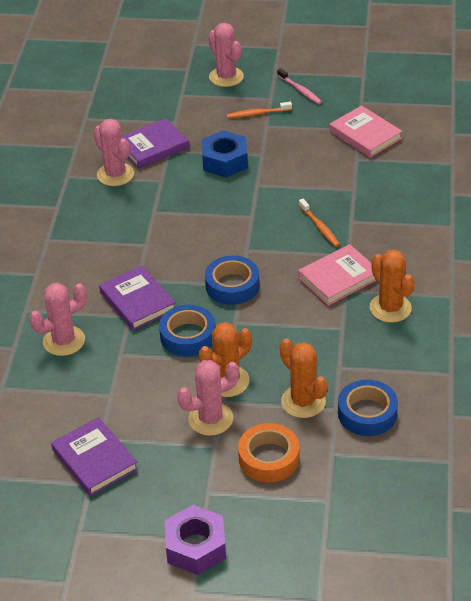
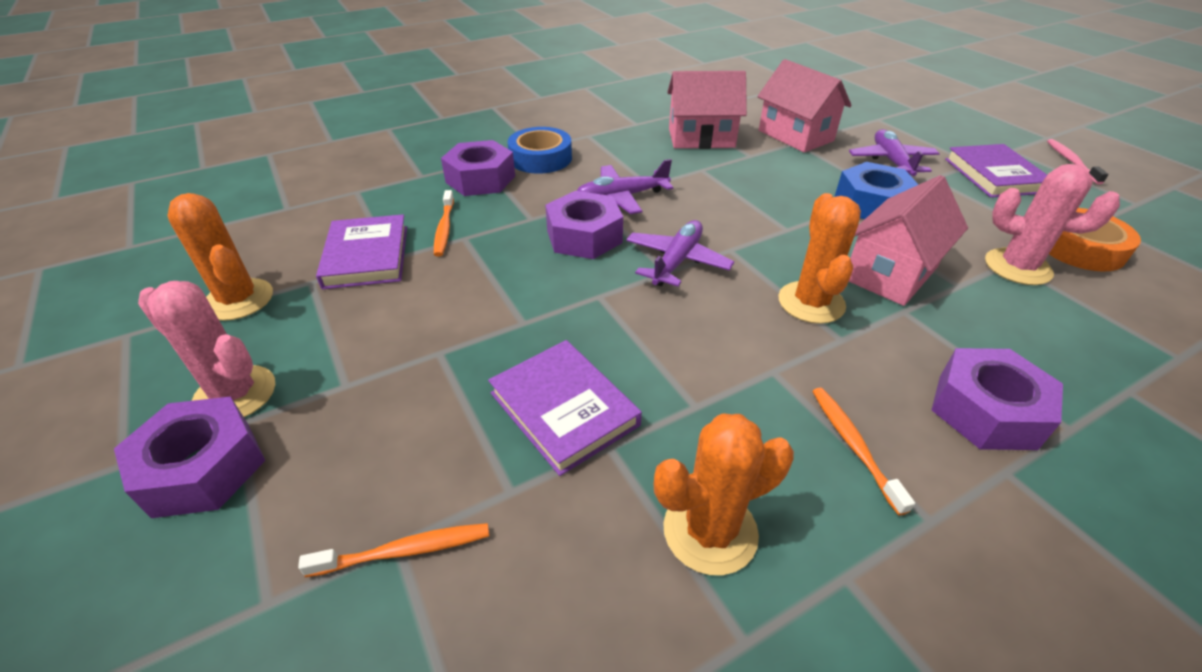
blue tape: [159,305,215,356] [205,255,260,305] [338,379,398,436] = 3 -> [508,127,572,174] = 1
orange toothbrush: [227,102,292,118] [299,199,340,247] = 2 -> [298,523,489,577] [434,190,454,257] [812,388,915,516] = 3
pink book: [298,244,376,306] [329,105,403,158] = 2 -> none = 0
pink cactus: [29,283,87,356] [93,119,134,186] [177,360,239,436] [208,23,244,87] = 4 -> [138,281,275,417] [985,164,1120,285] = 2
pink house: none = 0 -> [667,71,747,149] [758,59,852,152] [849,175,968,306] = 3
purple nut: [165,505,226,575] = 1 -> [114,396,265,518] [441,140,515,196] [545,191,623,259] [932,348,1063,450] = 4
purple plane: none = 0 -> [577,159,673,214] [626,220,734,287] [849,129,940,176] = 3

